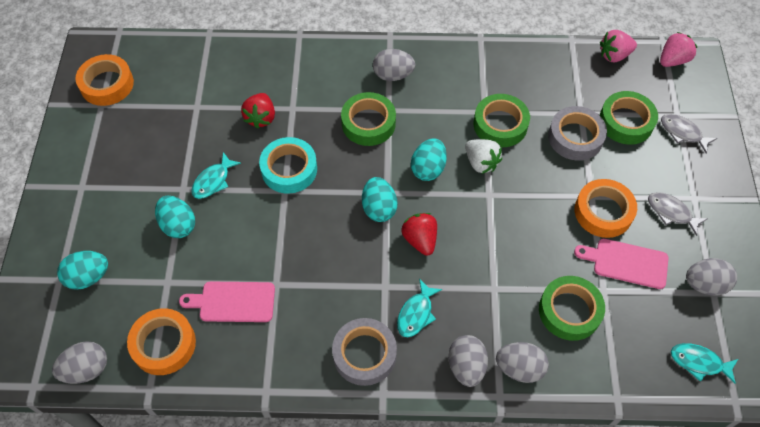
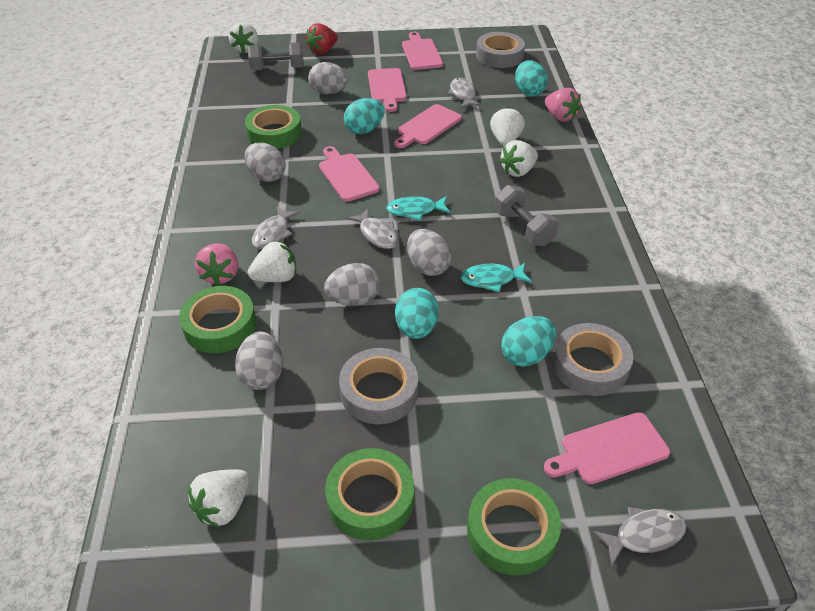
grey dumbbell: none = 0 -> [248,42,304,71] [494,185,559,246] = 2
grey fish: [648,192,708,236] [661,114,717,154] = 2 -> [252,206,300,249] [347,208,399,249] [447,78,481,108] [593,507,687,566] = 4
grey tape: [332,318,397,386] [548,106,607,161] = 2 -> [339,348,418,424] [476,32,525,68] [553,323,633,396] = 3
orange tape: [75,54,134,106] [127,308,196,375] [575,179,637,238] = 3 -> none = 0
pink cutting board: [179,281,275,322] [574,239,669,289] = 2 -> [319,146,380,202] [368,68,407,112] [394,104,462,148] [402,32,443,70] [544,412,670,484] = 5
red strawberry: [241,93,275,129] [402,213,437,256] = 2 -> [306,23,338,55] = 1
turquoise fish: [191,152,241,199] [397,279,442,337] [671,343,738,384] = 3 -> [386,196,451,221] [461,263,532,292] = 2
turquoise tape: [259,137,317,194] = 1 -> none = 0
white strawberry: [465,139,502,174] = 1 -> [188,469,249,528] [229,22,258,53] [248,241,296,282] [490,107,525,146] [499,140,538,177] = 5

